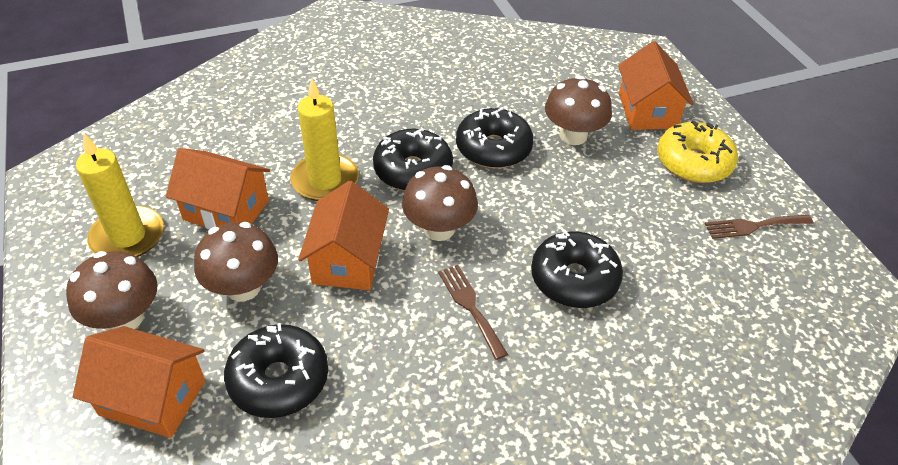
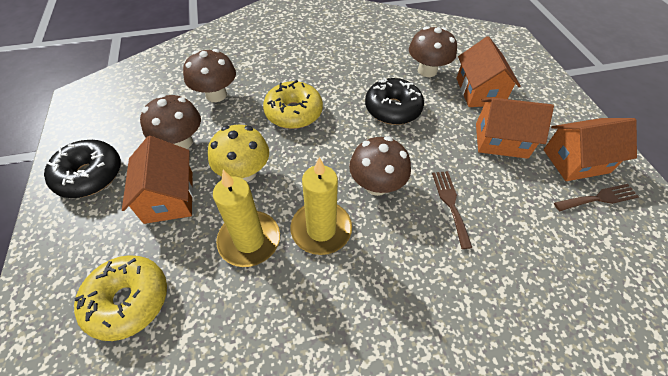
black donut: [224,323,328,418] [373,128,453,191] [456,107,534,168] [531,230,623,308] = 4 -> [44,140,121,198] [365,78,424,125] = 2
yellow donut: [657,120,738,183] = 1 -> [74,255,167,341] [263,80,323,129] = 2
yellow mushroom: none = 0 -> [208,125,269,182] = 1

